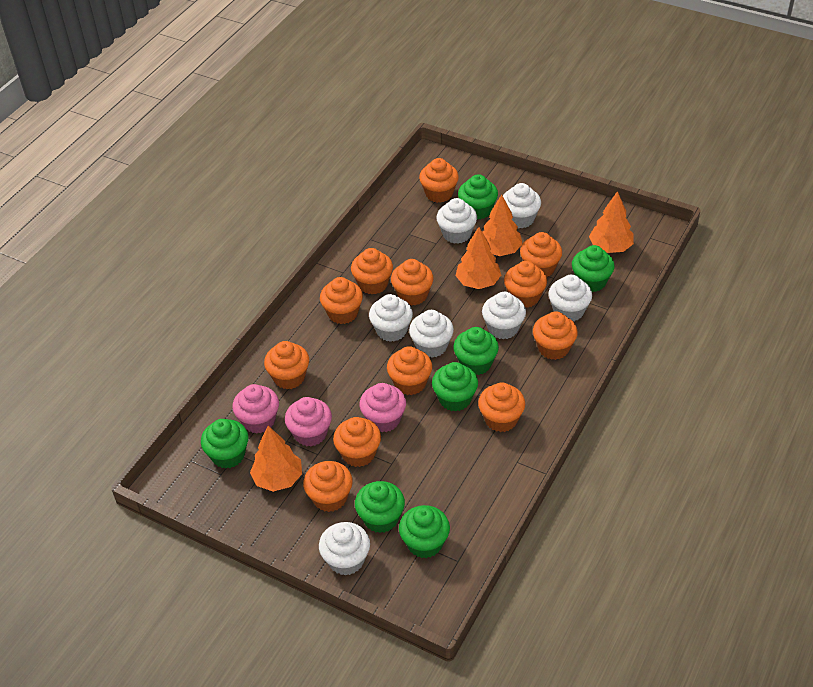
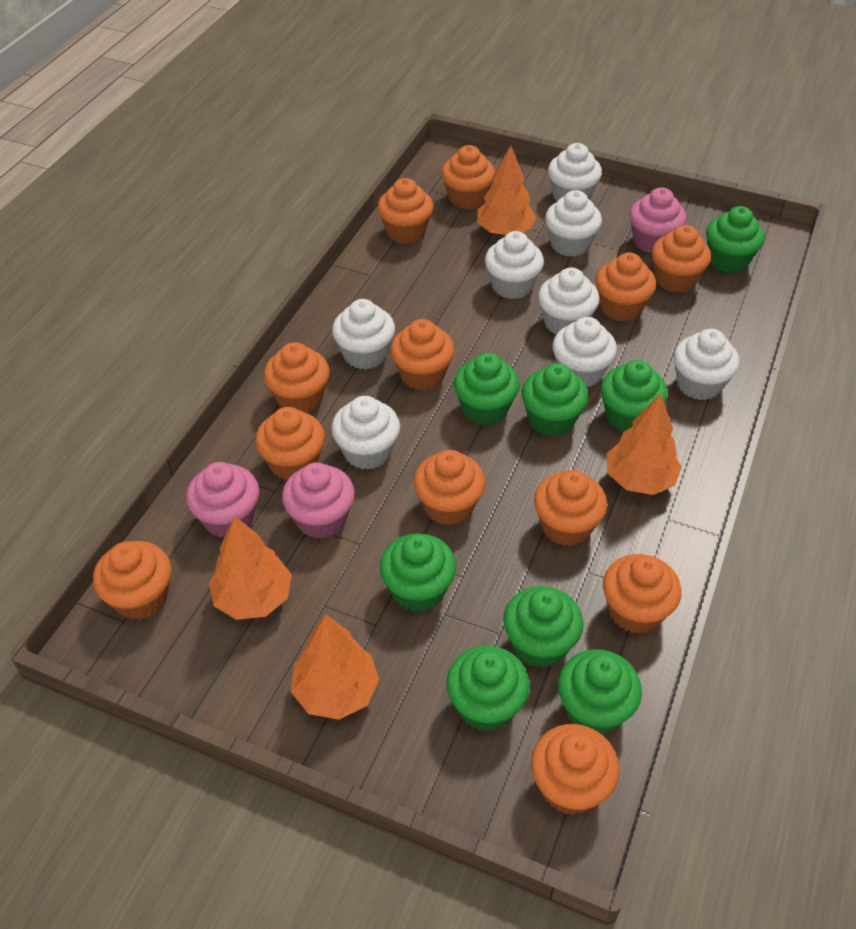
green cupcake: [201,419,248,469] [355,481,405,533] [399,505,450,558] [432,362,478,411] [453,327,499,375] [458,174,498,220] [572,245,615,292] = 7 -> [380,534,456,612] [446,646,530,732] [454,353,520,425] [503,586,583,668] [522,363,588,436] [558,649,642,734] [600,360,668,431] [706,206,765,273] = 8
white cupcake: [319,522,370,576] [369,294,413,342] [409,310,454,358] [436,198,477,244] [482,292,526,339] [503,183,541,228] [548,275,592,321] = 7 -> [331,396,400,470] [332,299,395,369] [485,231,544,299] [538,267,599,334] [545,190,602,257] [548,143,602,201] [553,317,617,387] [674,329,739,400] = 8

